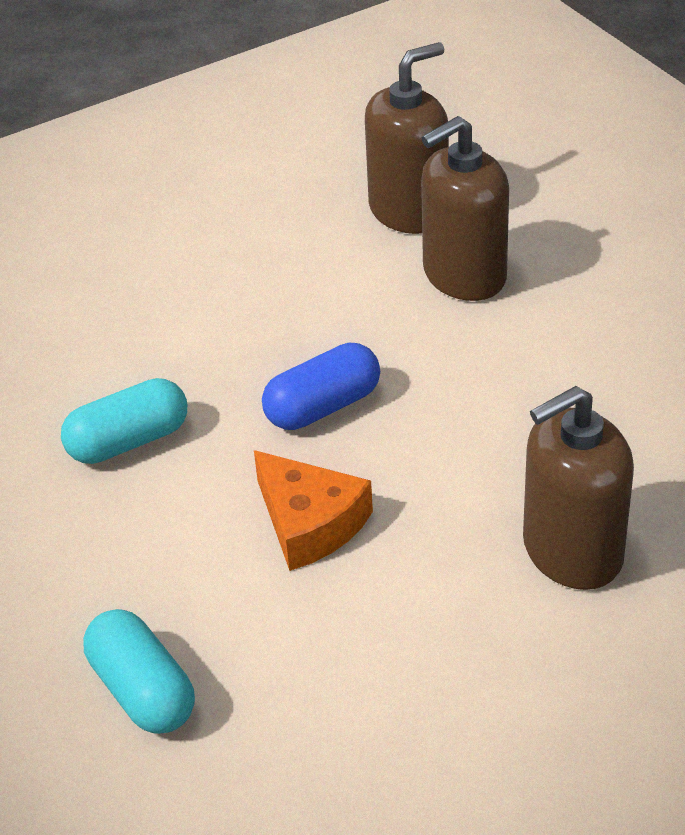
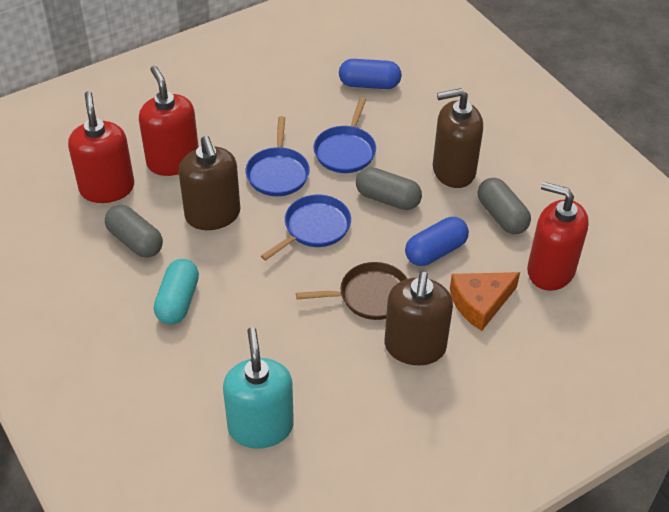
blue capsule: [262,343,380,430] = 1 -> [339,59,402,89] [405,217,469,266] = 2
blue pan: none = 0 -> [246,116,310,196] [261,195,351,261] [313,97,376,173] = 3
brown pan: none = 0 -> [296,262,407,320] = 1
grey capsule: none = 0 -> [105,205,163,258] [356,167,422,210] [478,178,531,234] = 3
red soap dispenser: none = 0 -> [68,91,134,203] [139,66,199,176] [527,182,589,291] = 3
turquoise capsule: [61,378,187,464] [83,609,195,734] = 2 -> [154,259,199,325] = 1
turquoise soap dispenser: none = 0 -> [223,327,294,449] = 1

